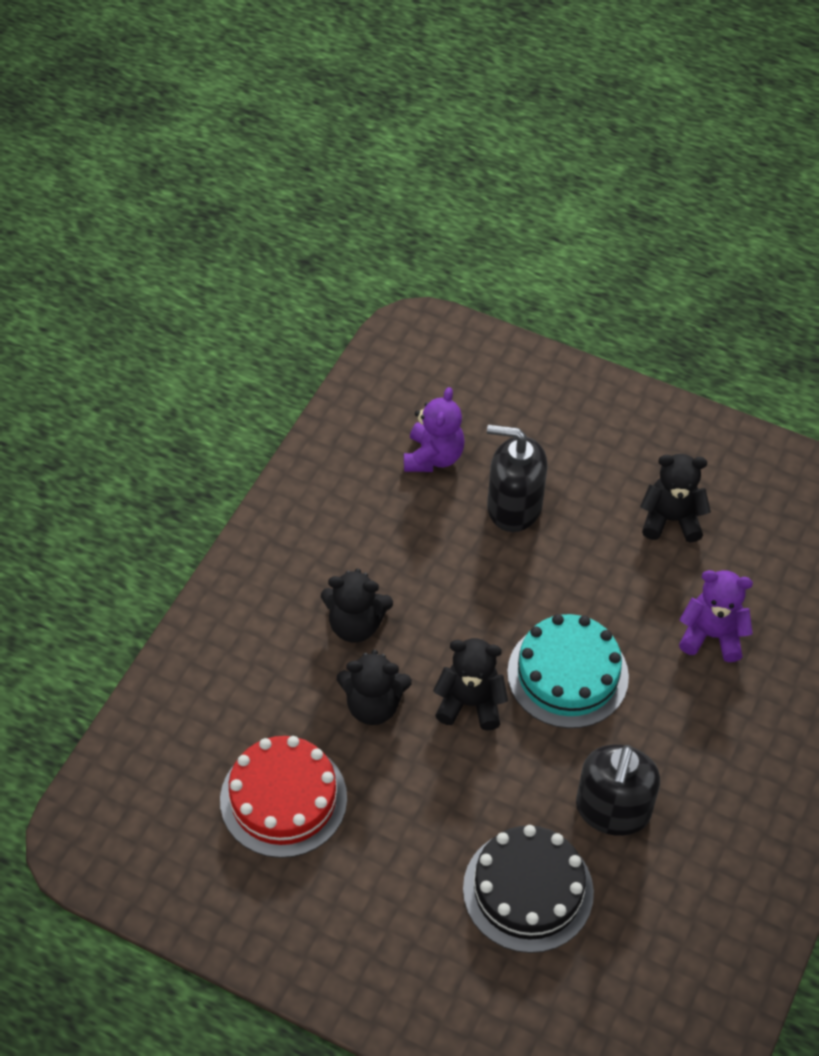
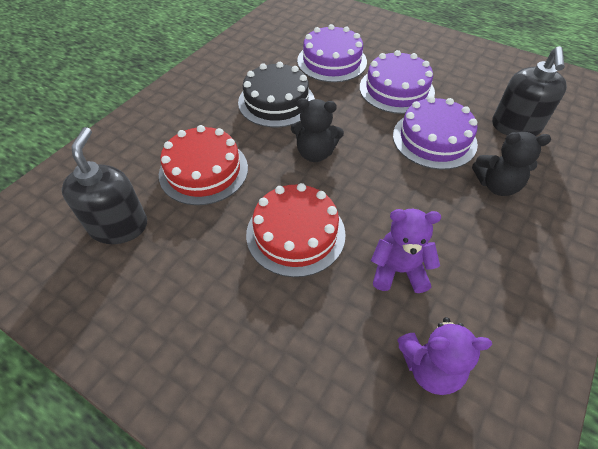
black teddy bear: [321,568,393,643] [337,650,412,725] [433,638,508,730] [640,454,711,542] = 4 -> [291,98,344,162] [472,132,551,196] = 2
purple cake: none = 0 -> [297,24,367,82] [360,50,435,114] [393,96,478,170] = 3
red cake: [220,736,347,858] = 1 -> [159,125,248,205] [246,183,346,277] = 2
turquoise cake: [507,614,629,728] = 1 -> none = 0

